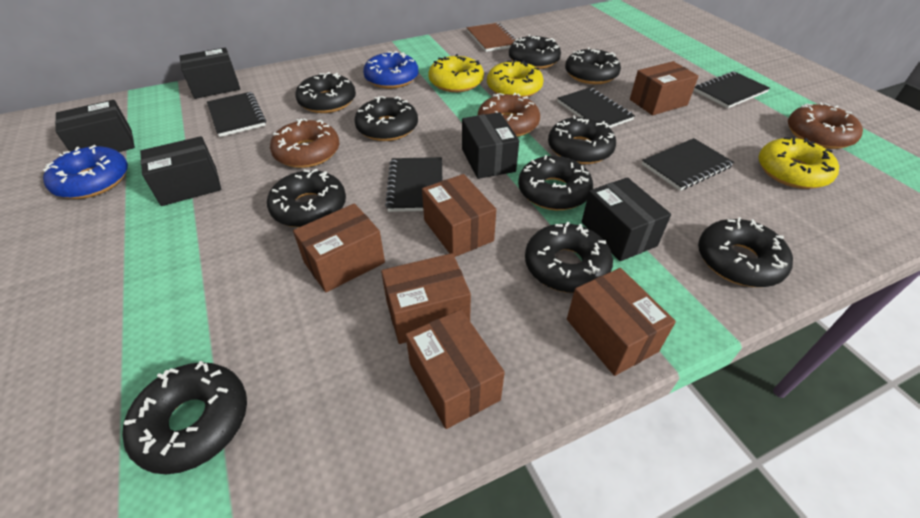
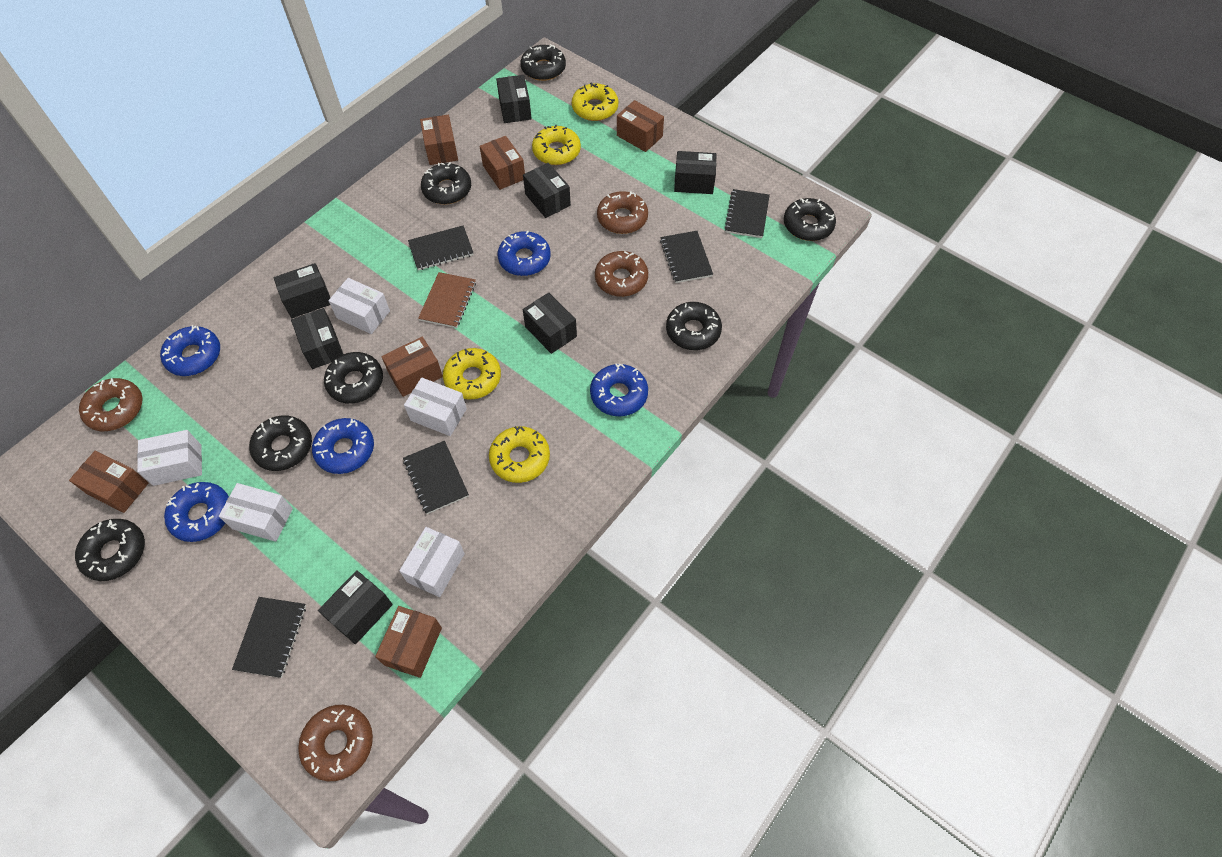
black box: [55,100,135,152] [140,136,221,206] [179,47,240,99] [462,112,519,179] [582,177,671,261] = 5 -> [273,263,330,318] [291,308,343,369] [318,570,393,644] [496,75,532,123] [523,163,571,218] [523,292,577,354] [674,151,716,194] = 7
black donut: [122,361,247,475] [267,169,346,227] [295,72,356,113] [354,96,418,141] [509,34,561,69] [518,155,593,210] [525,222,613,293] [548,115,616,164] [565,47,621,84] [698,217,793,287] = 10 -> [75,519,145,581] [249,415,312,471] [324,352,383,404] [421,162,471,204] [520,44,566,81] [666,302,722,350] [784,198,836,241] = 7
blue donut: [43,145,128,199] [363,51,419,89] = 2 -> [160,325,220,376] [164,482,229,542] [312,418,374,474] [498,230,551,276] [590,363,648,416] = 5
brown donut: [270,119,339,168] [478,93,540,137] [788,102,863,149] = 3 -> [79,378,143,431] [298,705,373,781] [595,251,648,297] [597,191,648,234] = 4
white box: none = 0 -> [137,430,202,486] [219,483,293,542] [328,278,390,334] [399,527,465,597] [404,378,467,436] = 5
yellow donut: [428,54,484,92] [487,60,544,97] [758,136,839,189] = 3 -> [443,348,501,399] [489,426,550,483] [532,125,581,165] [572,83,618,121] = 4

